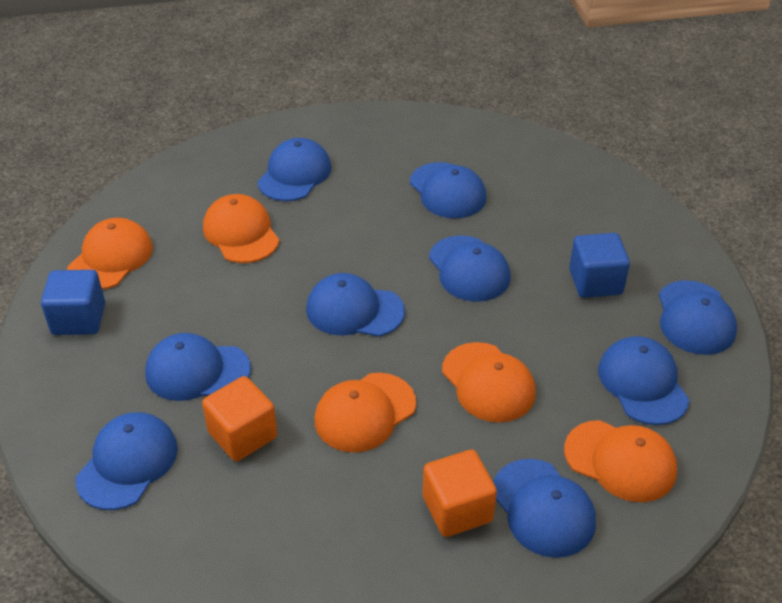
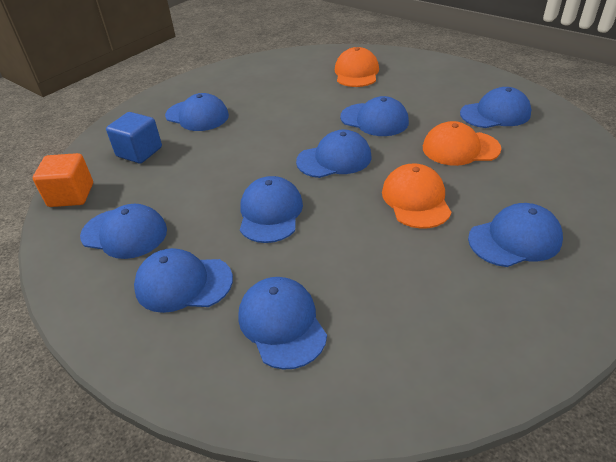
blue cube: [41,270,105,335] [569,233,630,298] = 2 -> [106,112,162,163] = 1
orange cap: [67,218,153,290] [203,194,279,263] [315,373,416,452] [442,342,536,423] [564,420,677,502] = 5 -> [335,47,379,87] [382,163,451,229] [423,121,501,166] = 3
orange cube: [202,376,277,461] [423,450,497,537] = 2 -> [33,153,93,207] = 1

